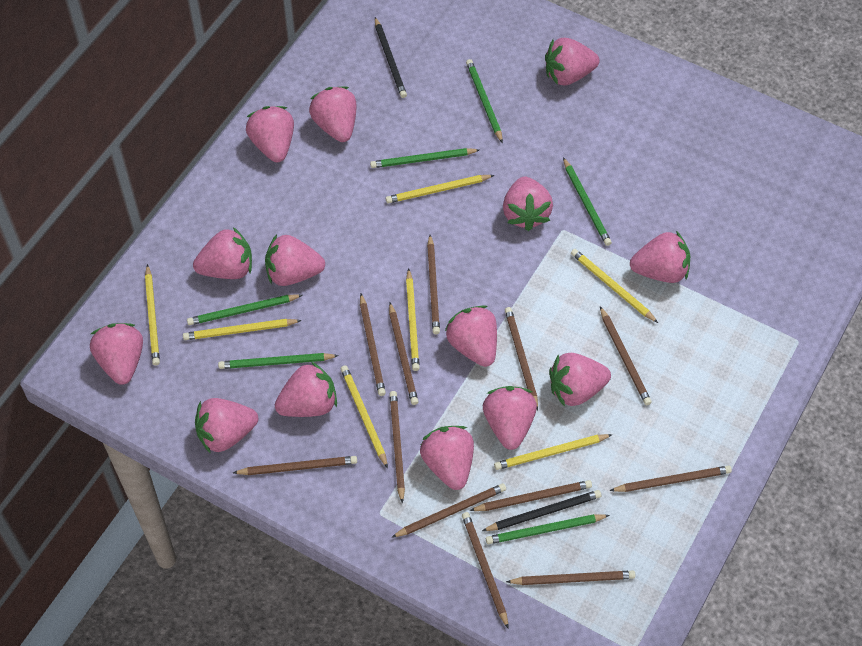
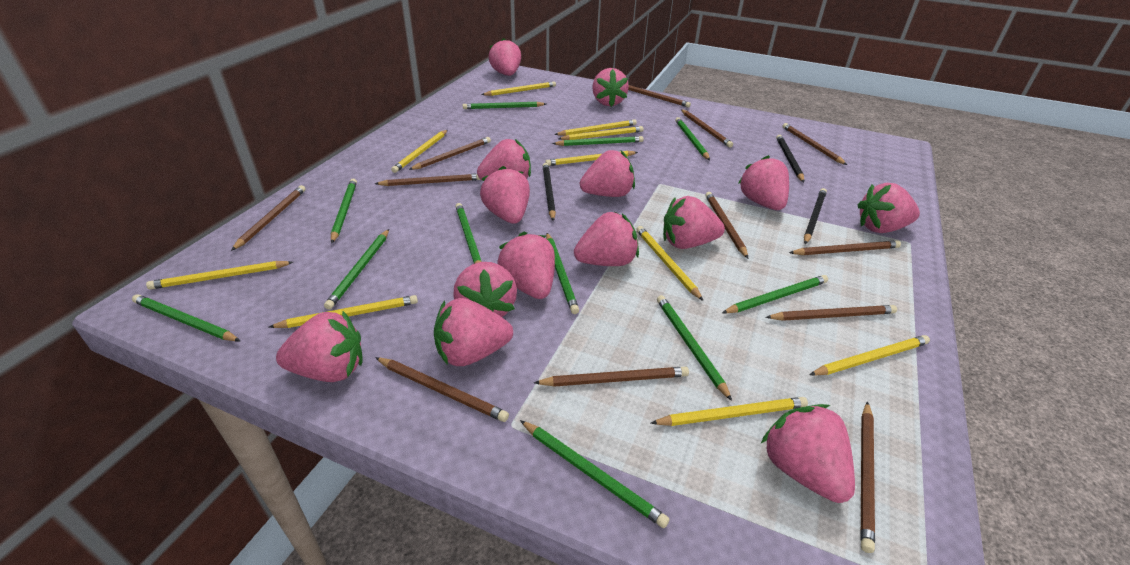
black pencil: [375,17,407,98] [482,490,601,531] = 2 -> [543,163,556,221] [776,135,804,182] [804,188,827,244] = 3
green pencil: [187,294,302,325] [218,353,339,369] [370,148,479,168] [466,59,503,143] [486,514,610,544] [563,157,612,246] = 6 -> [132,294,240,341] [324,229,389,310] [331,179,357,244] [455,203,482,264] [463,102,546,109] [520,420,670,528] [546,233,579,314] [552,136,644,146] [657,295,732,401] [675,117,710,160] [722,275,828,313] = 11
yellow pencil: [145,264,160,366] [183,319,302,340] [340,365,388,468] [386,175,494,204] [406,268,420,371] [494,434,612,470] [571,249,658,323] = 7 -> [146,261,293,290] [269,295,418,328] [391,130,448,173] [481,81,556,96] [545,151,638,166] [554,119,637,136] [558,126,644,140] [636,226,703,301] [651,397,808,426] [809,335,930,376] = 10

